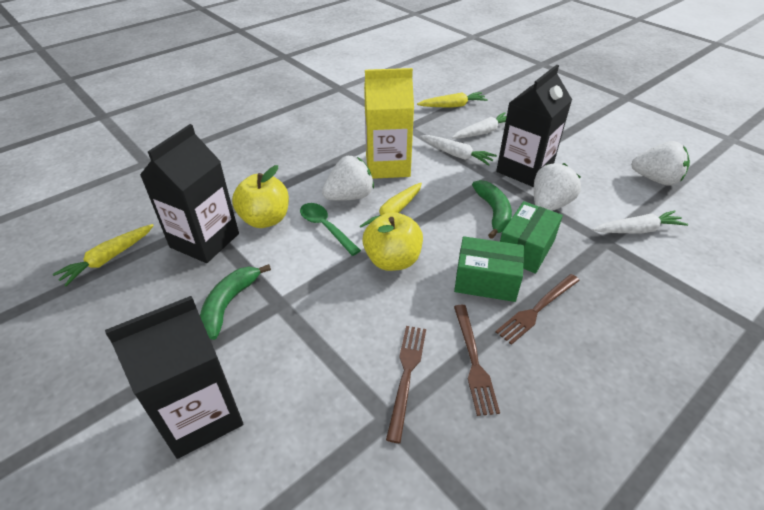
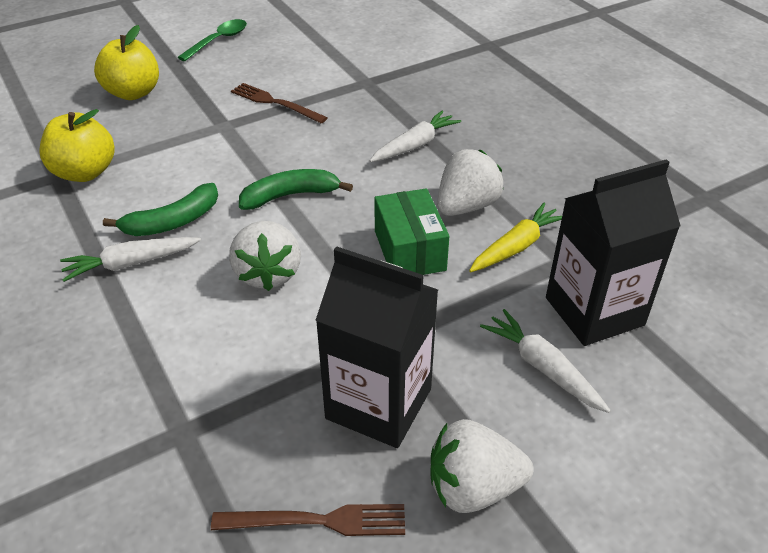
black carton: [105,296,243,459] [140,124,239,263] [496,65,572,187] = 3 -> [315,246,438,448] [546,159,680,346] = 2
brown fork: [386,326,426,443] [454,305,500,416] [495,274,580,345] = 3 -> [211,504,405,536] [231,83,328,124] = 2
green box: [454,236,524,302] [500,201,563,273] = 2 -> [374,188,449,275] = 1
yellow carrot: [52,224,154,286] [360,183,422,228] [417,92,488,108] = 3 -> [469,203,562,272] = 1
yellow carton: [364,68,414,179] = 1 -> none = 0

